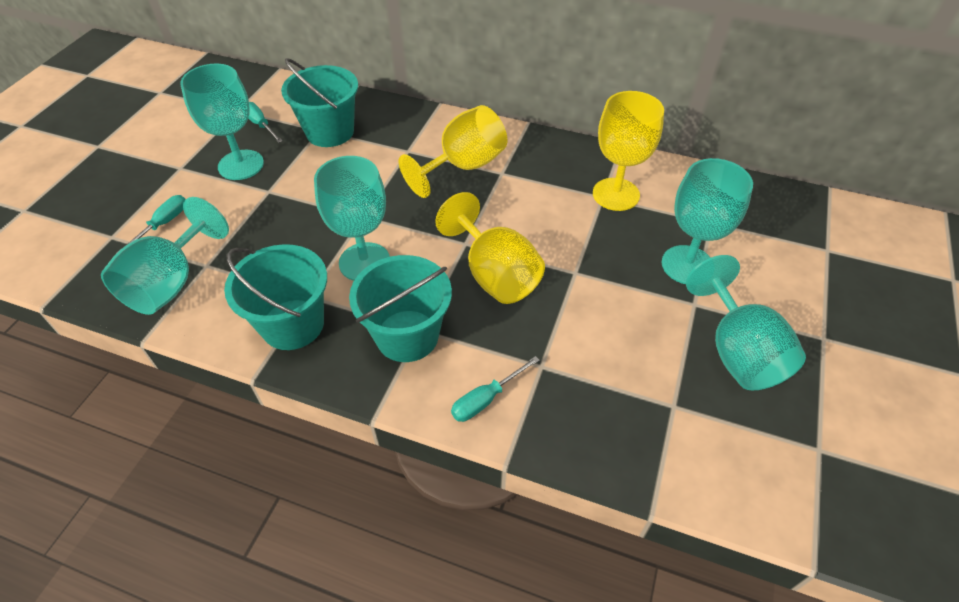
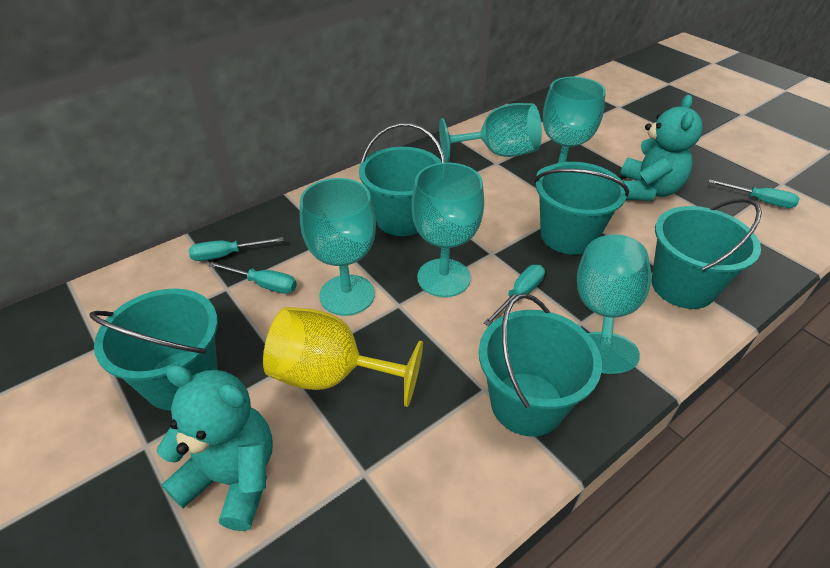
turquoise bucket: [224,244,327,350] [281,58,358,147] [349,255,452,362] = 3 -> [89,288,218,410] [359,123,445,236] [479,293,602,436] [534,162,629,255] [652,198,762,309] = 5
turquoise screwdriver: [119,195,186,251] [248,102,283,143] [451,356,540,422] = 3 -> [189,237,284,261] [208,262,297,294] [483,265,545,326] [709,179,800,208] = 4
turquoise teddy bear: none = 0 -> [157,364,273,531] [620,95,703,201] = 2
yellow goblet: [399,105,507,198] [435,192,545,304] [593,91,664,211] = 3 -> [263,307,423,407] = 1

